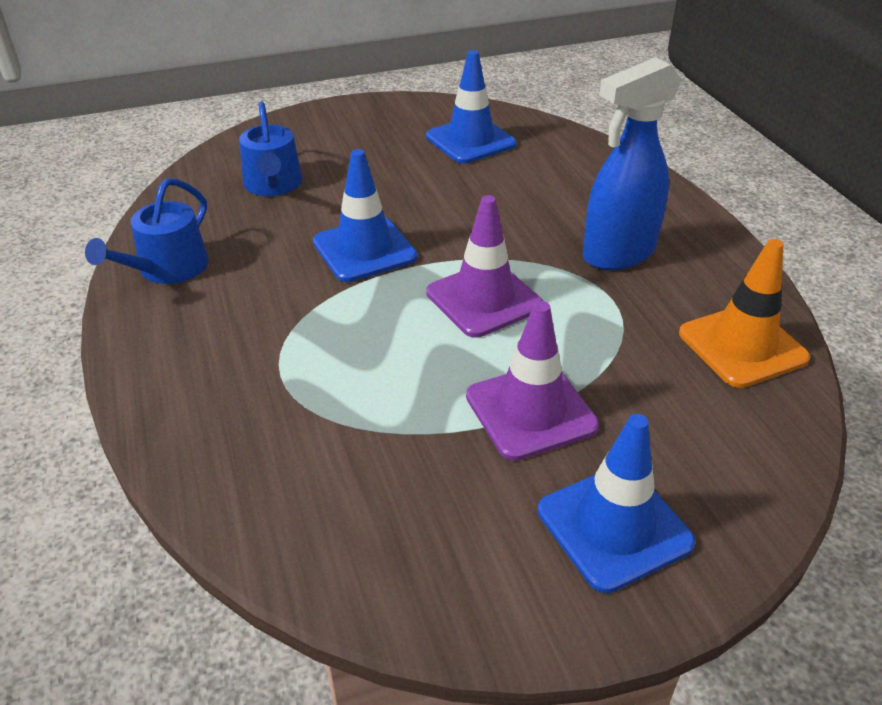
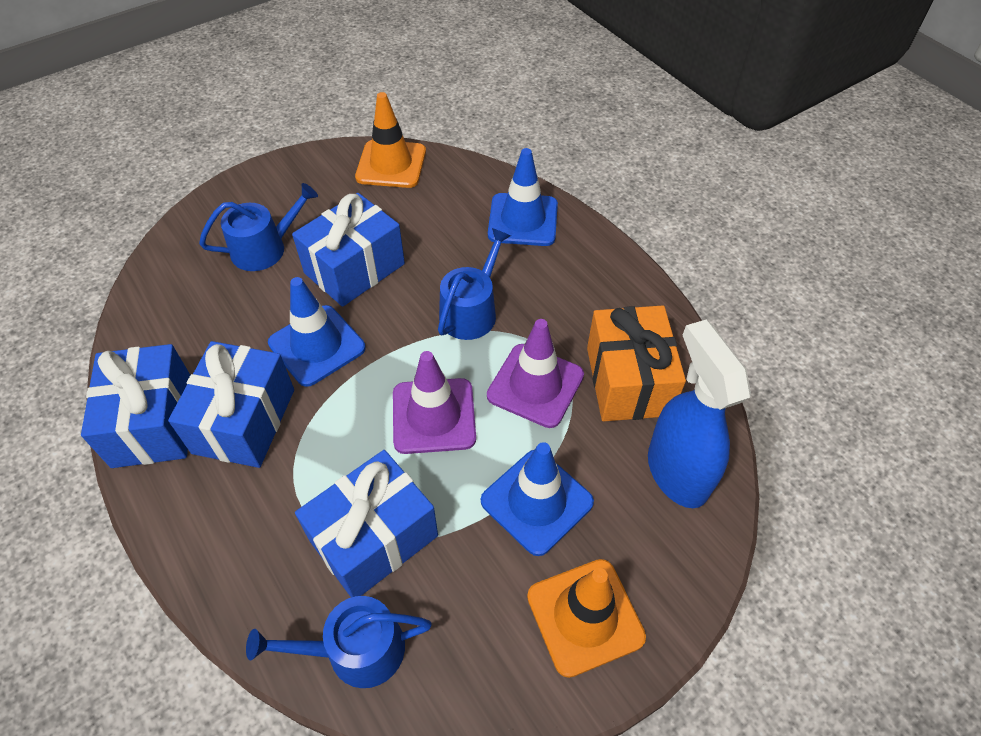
blue gift: none = 0 -> [81,344,190,468] [168,341,294,468] [292,193,405,307] [295,450,438,598] = 4
blue watering can: [85,178,209,284] [239,102,302,196] = 2 -> [199,183,318,271] [246,596,432,688] [438,228,511,340] = 3
orange gift: none = 0 -> [587,305,686,421] = 1
orange traffic cone: [679,239,810,388] = 1 -> [355,92,426,188] [527,559,646,678] = 2

